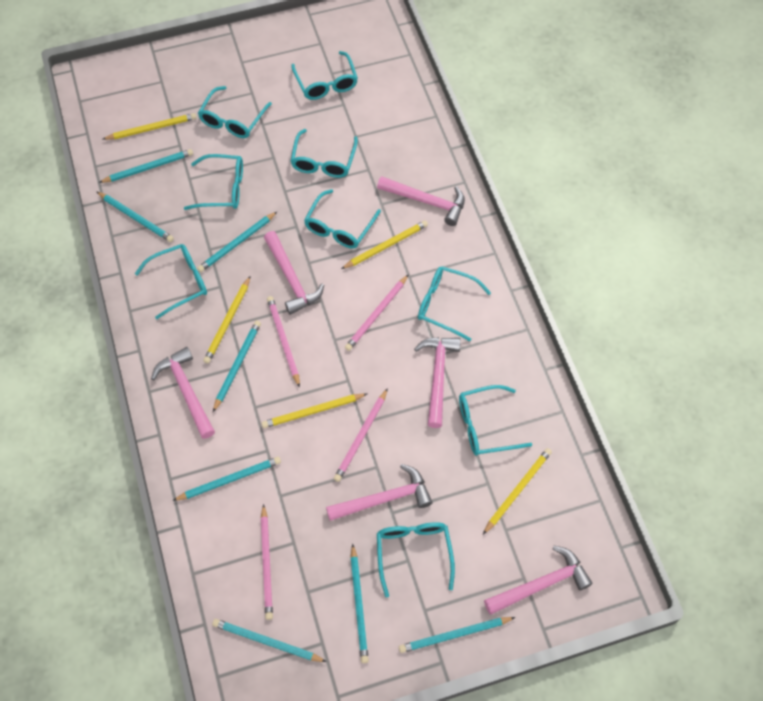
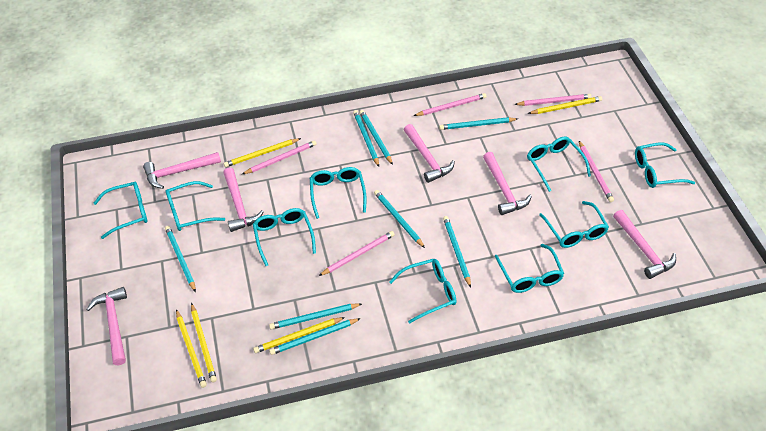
pink pencil: [261,504,273,620] [267,296,300,388] [334,388,388,482] [345,274,409,351] = 4 -> [243,140,317,174] [319,231,395,276] [414,93,486,116] [514,94,592,106] [579,141,614,202] = 5

